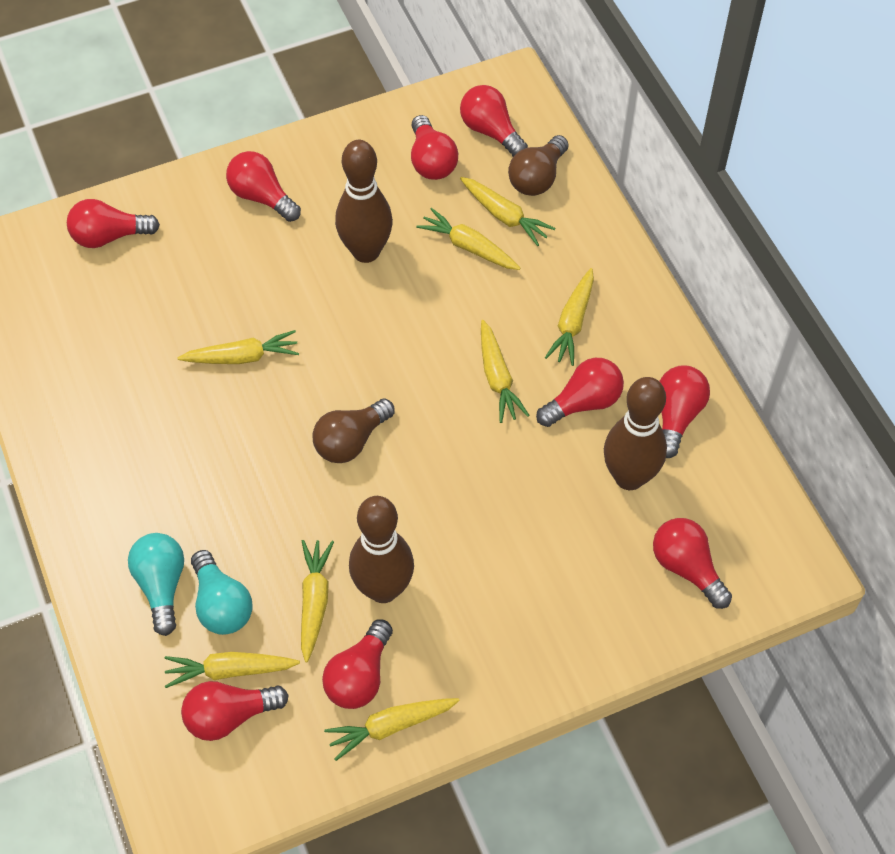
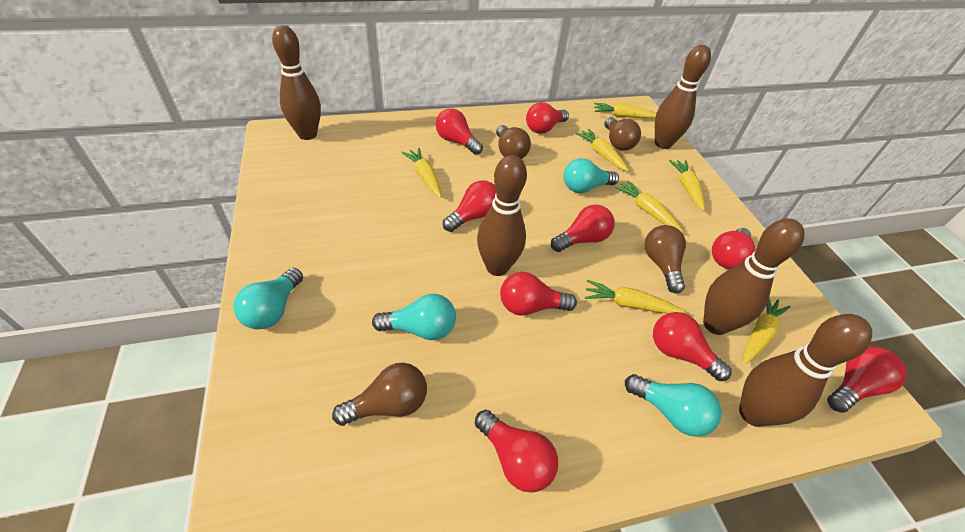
brown bowling pin: [335,140,393,263] [349,496,414,603] [604,377,667,490] = 3 -> [272,25,321,140] [477,155,527,276] [655,45,711,149] [703,219,805,335] [739,314,872,427] = 5
brown light bulb: [313,398,395,463] [508,135,568,196] = 2 -> [332,363,427,426] [496,125,531,159] [604,117,641,151] [644,225,686,294] = 4
turquoise light bulb: [128,533,184,636] [191,550,253,635] = 2 -> [233,268,303,329] [372,294,456,340] [563,158,619,193] [625,374,722,437] = 4
yellow carrot: [165,652,300,688] [177,330,299,364] [301,540,334,662] [324,698,460,761] [416,208,521,270] [460,177,556,246] [481,320,530,423] [545,268,594,366] = 8 -> [401,148,442,198] [575,129,629,171] [585,280,686,314] [594,103,656,118] [615,180,683,232] [669,160,705,211] [743,298,791,364] = 7

